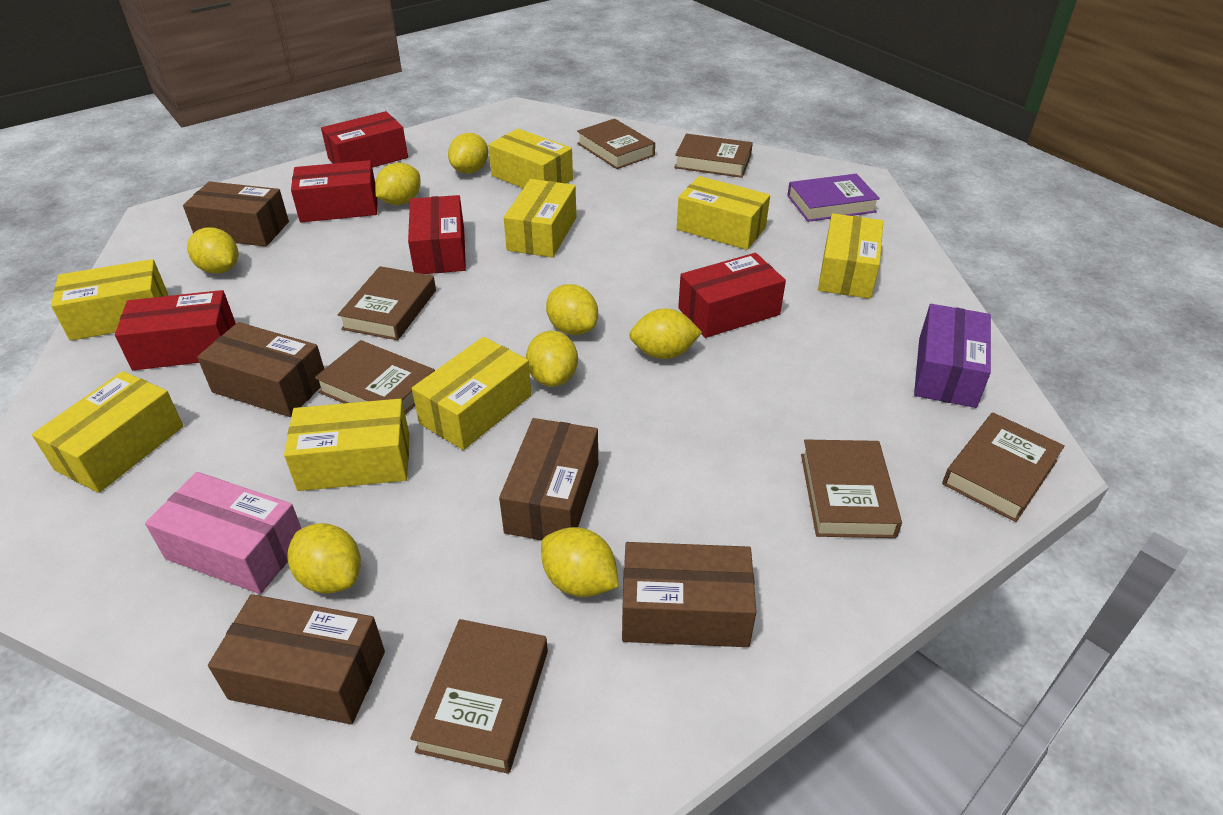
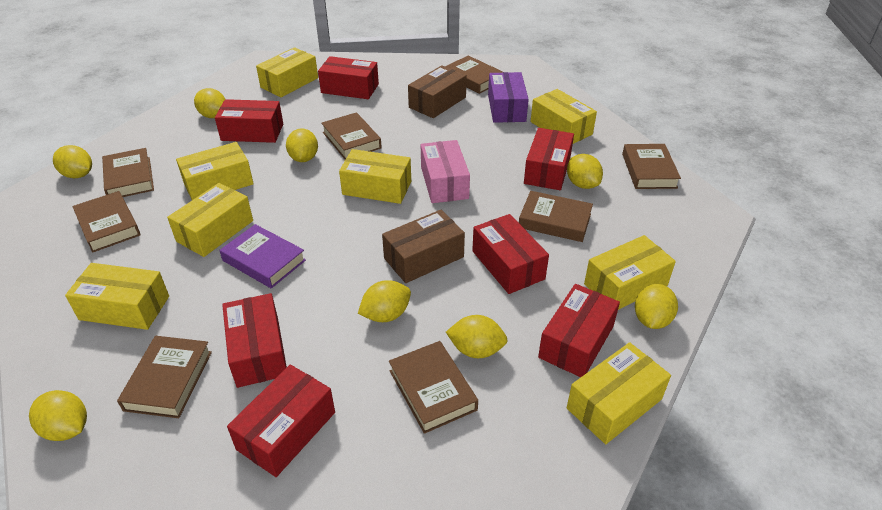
brown book: [314,340,435,415] [338,266,436,340] [410,619,548,774] [577,119,655,169] [674,134,753,178] [801,439,902,538] [942,412,1065,522] = 7 -> [72,191,141,253] [102,148,154,197] [117,336,212,418] [321,112,382,159] [389,341,478,434] [445,55,503,94] [519,191,593,242] [622,144,681,189] = 8
brown box: [183,181,289,247] [197,322,324,417] [208,594,385,724] [499,418,598,541] [622,542,757,647] = 5 -> [382,210,465,283] [408,65,467,118] = 2
red box: [115,290,236,370] [291,160,377,222] [321,111,408,168] [408,195,466,274] [678,253,786,338] = 5 -> [215,99,283,143] [222,293,287,388] [227,364,335,477] [318,56,379,99] [472,214,549,294] [524,128,574,190] [538,284,620,377] = 7

